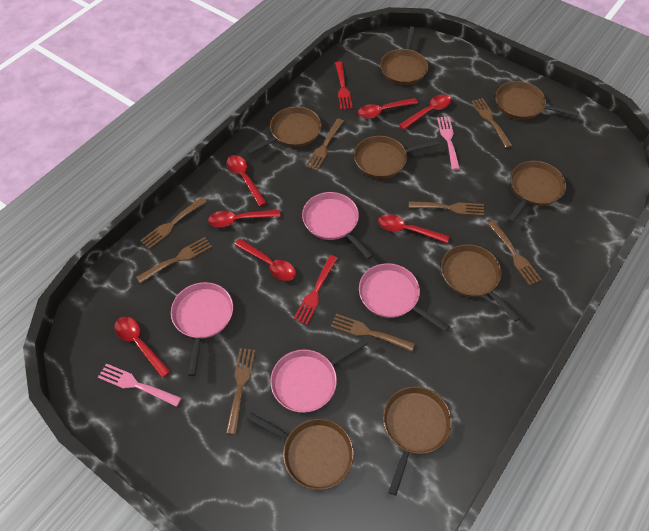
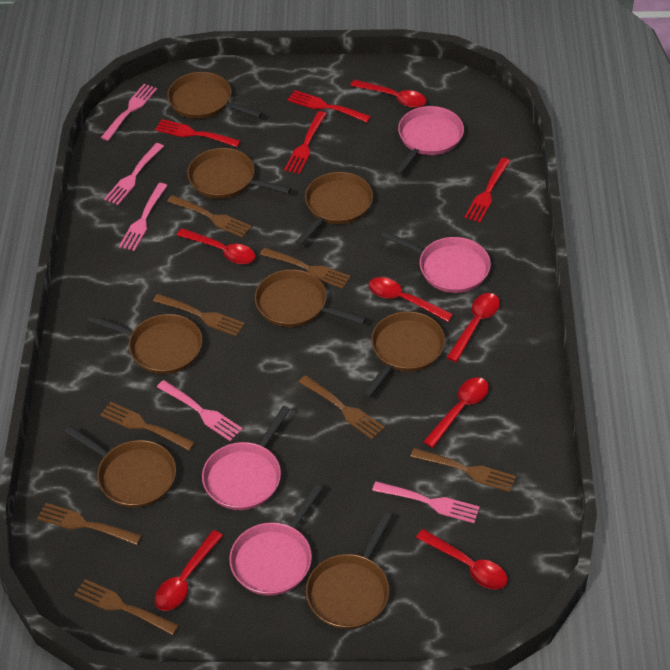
pink fork: [98,364,181,407] [437,117,460,170] = 2 -> [101,84,157,141] [104,143,164,205] [119,183,168,251] [157,380,243,441] [372,481,480,523] = 5
red fork: [293,255,338,325] [335,61,353,110] = 2 -> [155,119,241,147] [284,111,327,174] [288,90,371,122] [465,158,510,223] = 4

